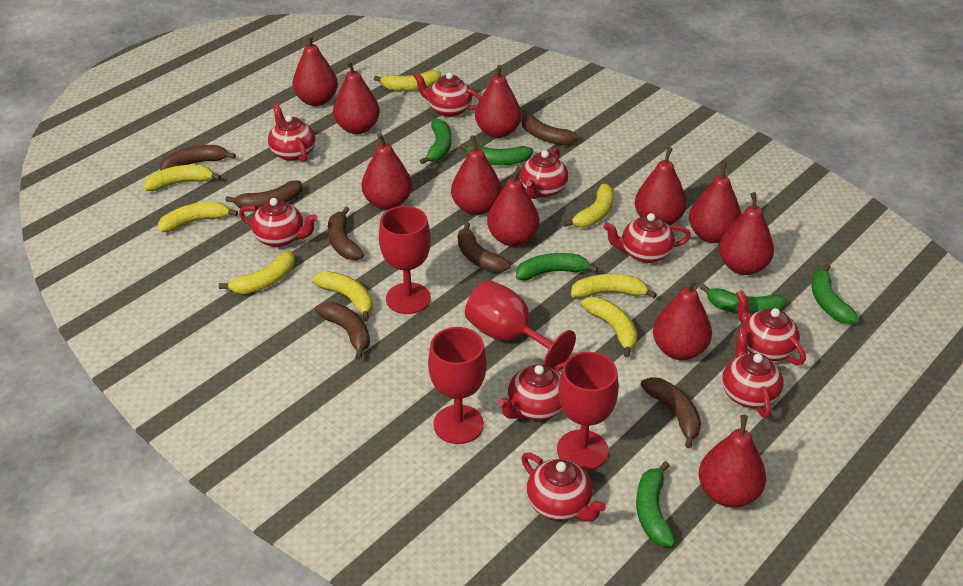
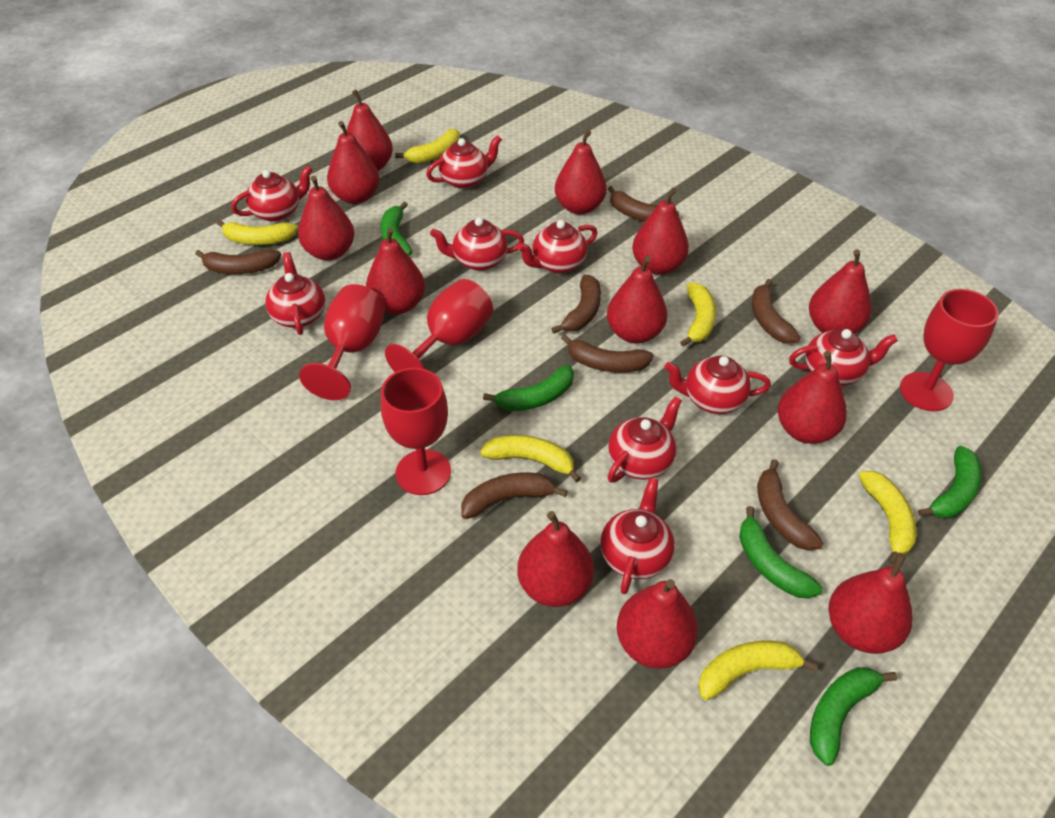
green banana: [420,119,452,164] [460,143,533,165] [516,253,598,280] [636,461,676,547] [700,284,787,314] [812,263,859,324] = 6 -> [381,202,412,256] [483,365,574,411] [739,506,823,598] [810,667,897,766] [918,446,982,518] = 5
red pear: [292,34,338,106] [333,60,380,134] [361,133,412,210] [451,135,502,215] [475,65,522,138] [487,167,539,246] [635,147,687,226] [653,278,712,360] [689,162,742,243] [698,415,766,508] [719,192,774,275] = 11 -> [298,176,354,261] [327,121,379,204] [346,89,393,171] [366,227,425,314] [517,511,594,607] [555,130,607,215] [607,256,667,343] [617,579,698,669] [632,188,689,275] [778,351,847,444] [809,249,871,333] [829,553,913,654] = 12
yellow banana: [143,165,221,191] [158,202,238,232] [219,251,295,294] [312,271,373,321] [374,70,441,91] [563,184,614,227] [571,274,657,298] [581,297,638,357] = 8 -> [217,220,298,245] [395,129,460,163] [480,435,581,483] [680,282,716,347] [698,641,818,700] [859,471,917,565] = 6

